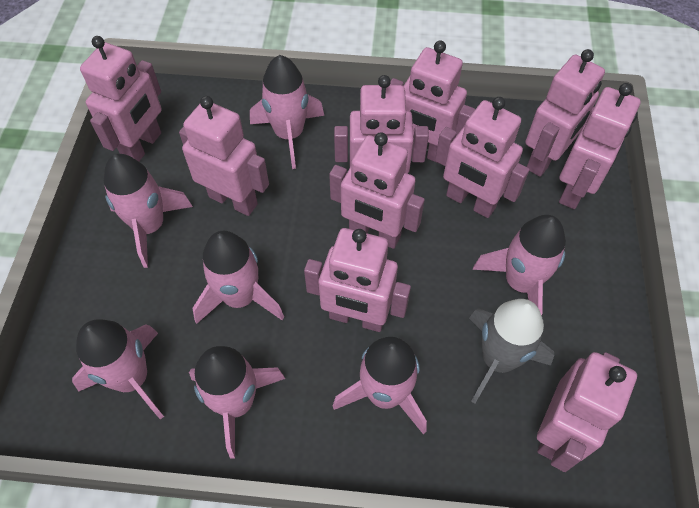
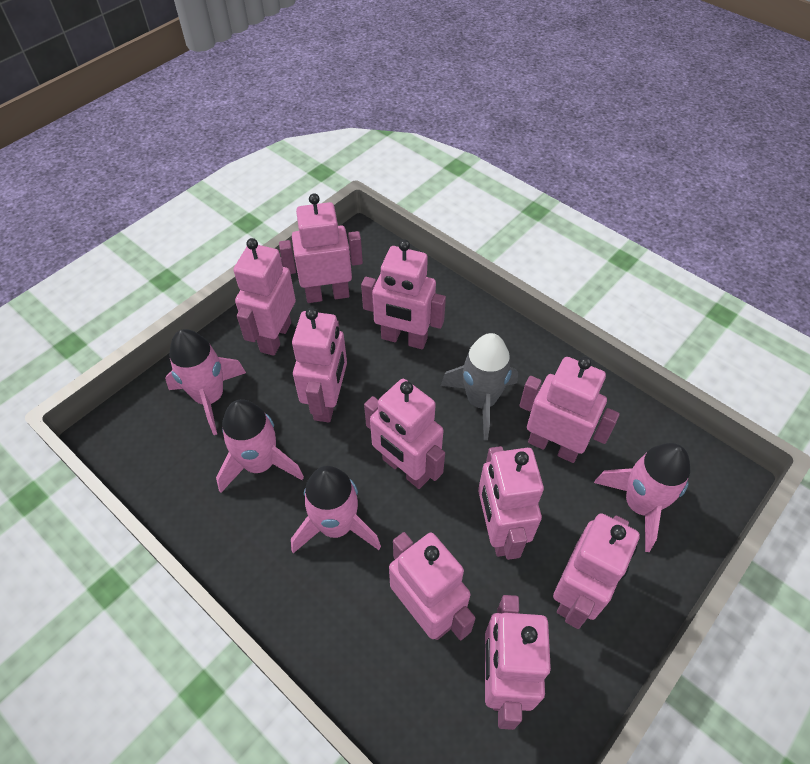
pink rocket: [72,319,164,420] [104,154,193,268] [189,346,285,459] [192,231,284,324] [250,55,324,169] [333,337,427,435] [472,215,566,316] = 7 -> [165,329,246,435] [216,399,304,493] [291,466,381,553] [594,443,690,552] = 4

